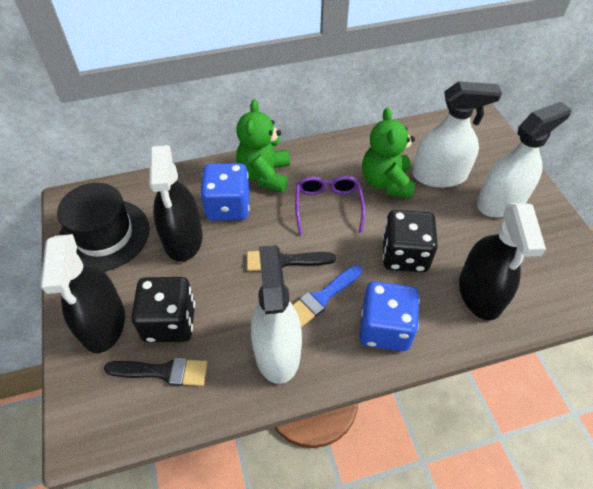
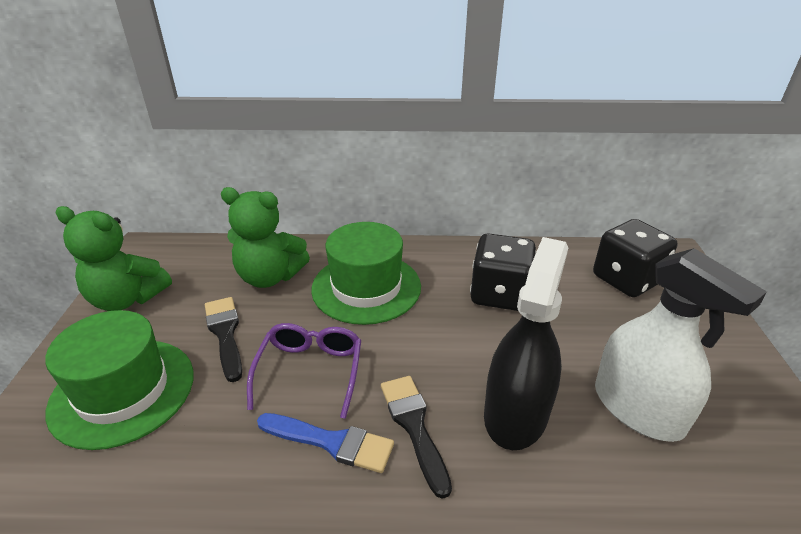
black hat: [57,183,149,272] = 1 -> none = 0
black spray bottle: [40,234,125,353] [149,145,203,262] [459,203,546,321] = 3 -> [484,237,568,450] = 1
blue dice: [200,163,250,221] [359,281,419,351] = 2 -> none = 0
green hat: none = 0 -> [45,310,194,450] [311,222,421,325] = 2
white spray bottle: [251,245,302,384] [413,81,502,188] [477,102,572,218] = 3 -> [595,248,767,442] = 1

